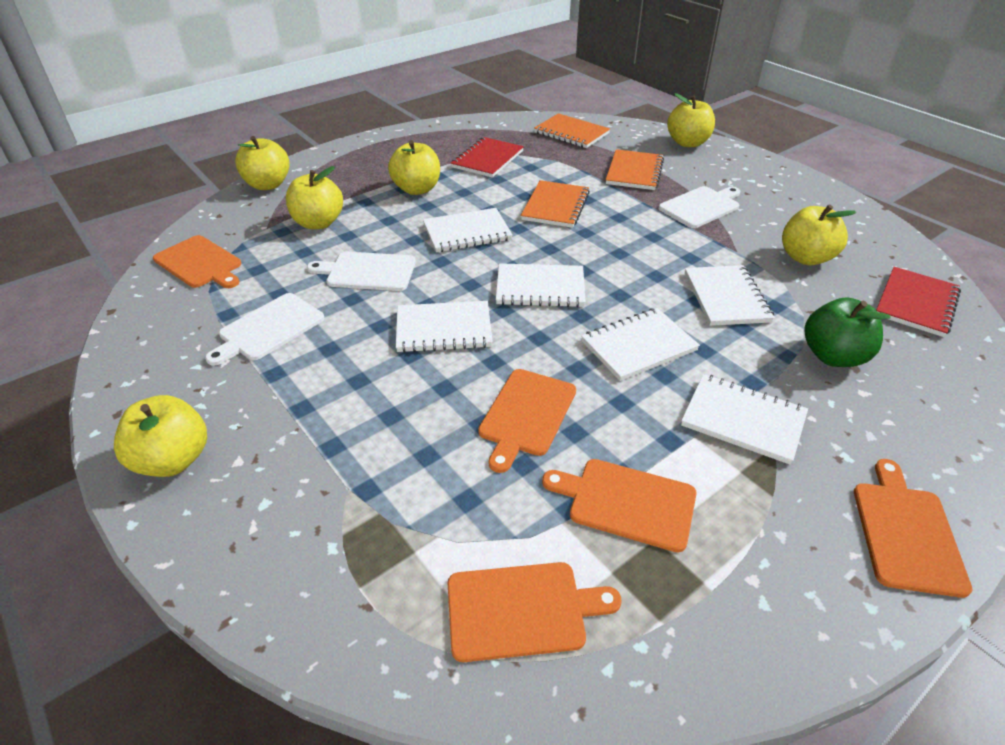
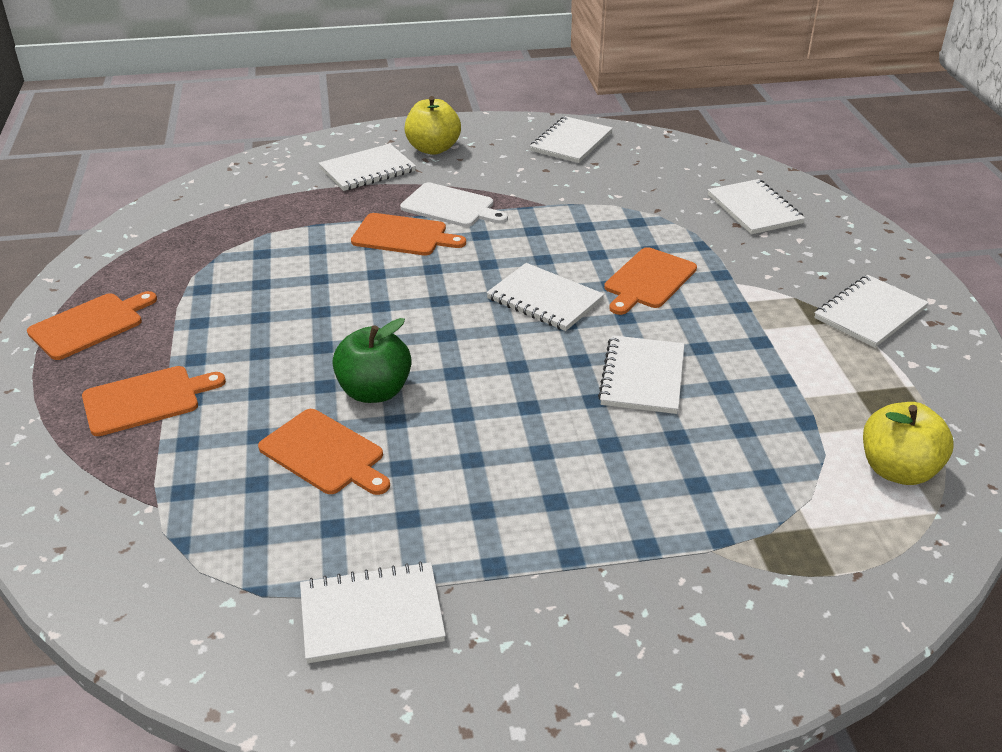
orange notebook: [521,180,590,228] [534,113,610,148] [606,149,664,190] = 3 -> none = 0
red notebook: [451,137,524,178] [876,267,961,337] = 2 -> none = 0
white cutting board: [205,293,325,366] [307,252,416,291] [658,186,740,228] = 3 -> [400,183,508,227] = 1
white notebook: [396,301,493,353] [423,208,513,252] [496,263,585,307] [581,308,700,381] [681,374,808,465] [685,265,775,326] = 6 -> [300,561,446,663] [319,144,416,191] [486,263,604,331] [530,116,613,163] [598,335,684,414] [708,179,805,235] [814,275,929,348] = 7
yellow apple: [114,395,207,477] [235,136,290,190] [286,166,343,229] [388,140,440,195] [667,93,715,147] [782,204,856,265] = 6 -> [404,96,461,155] [863,402,954,485] = 2

